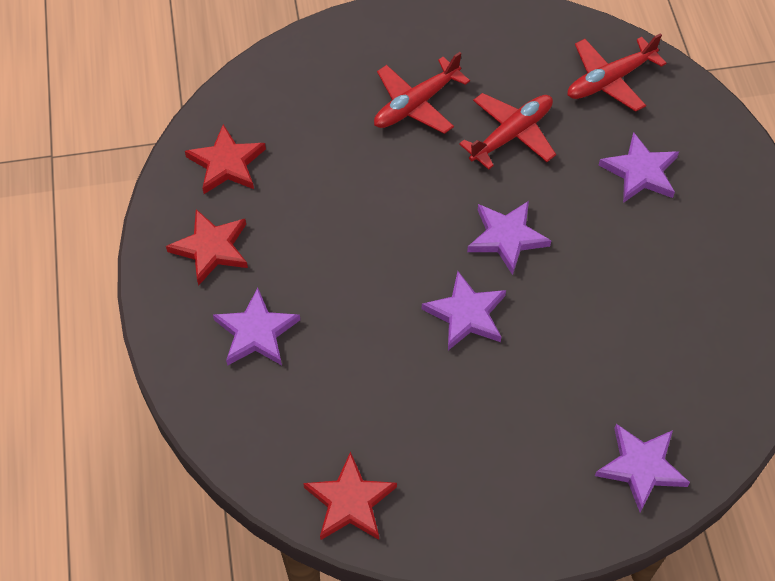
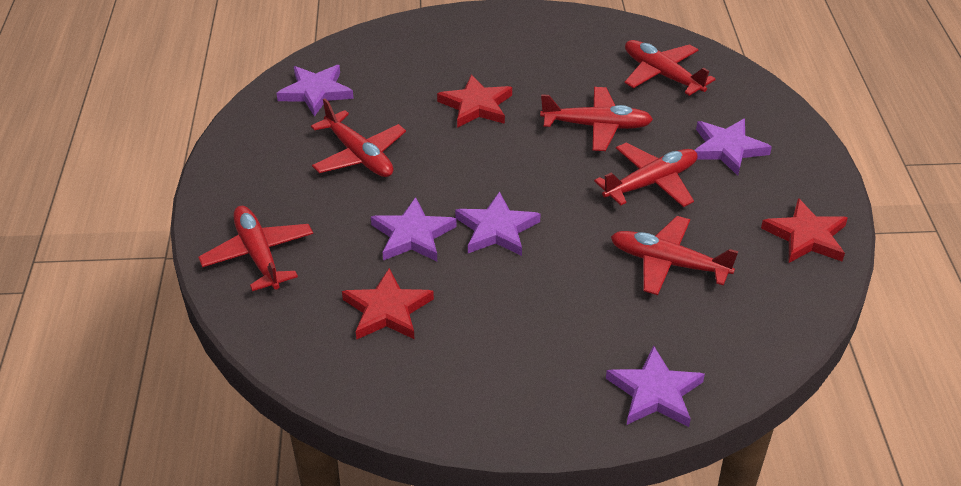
red plane: [374,52,470,134] [459,93,556,170] [568,33,667,112] = 3 -> [198,206,313,291] [311,99,406,177] [540,87,653,151] [594,143,697,207] [611,216,738,295] [624,40,715,96] = 6

